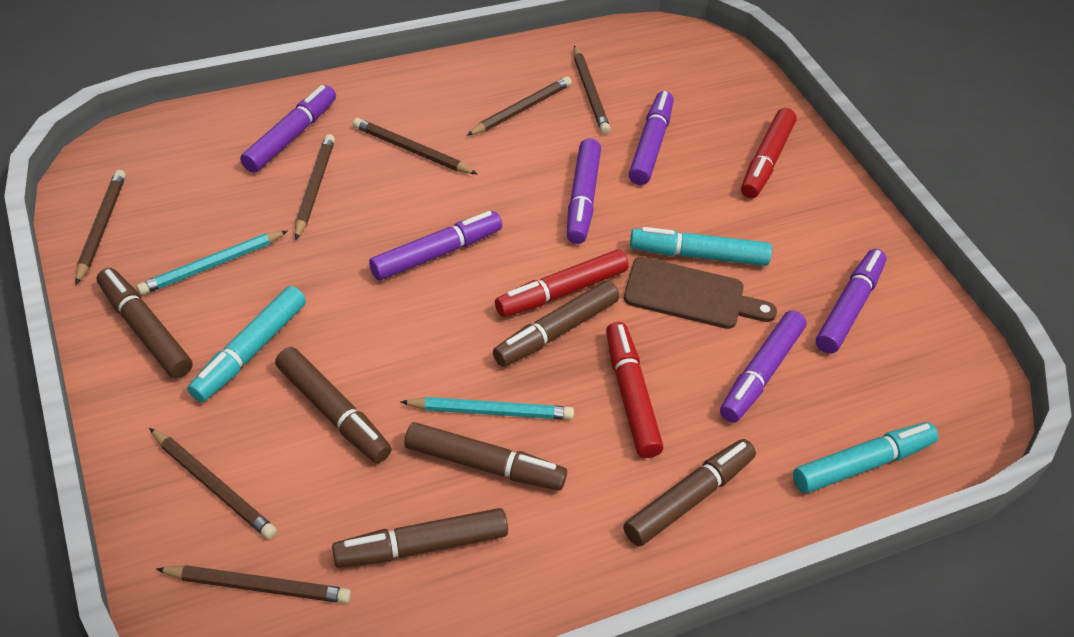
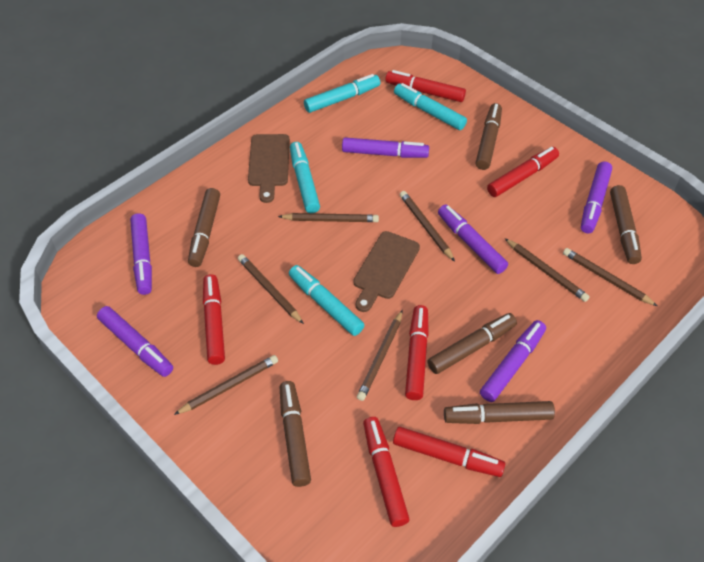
brown cutting board: [624,257,777,329] = 1 -> [248,134,290,203] [353,231,420,312] = 2
red marker: [495,249,629,317] [606,322,663,458] [741,108,797,198] = 3 -> [203,274,225,365] [363,417,410,527] [385,70,466,102] [393,427,505,477] [405,305,429,400] [487,147,559,197] = 6
turquoise marker: [188,286,306,402] [630,227,772,266] [793,422,938,493] = 3 -> [289,265,364,336] [290,142,320,213] [304,74,380,113] [394,83,467,130] = 4
turquoise pencil: [136,231,288,295] [401,397,574,420] = 2 -> none = 0

